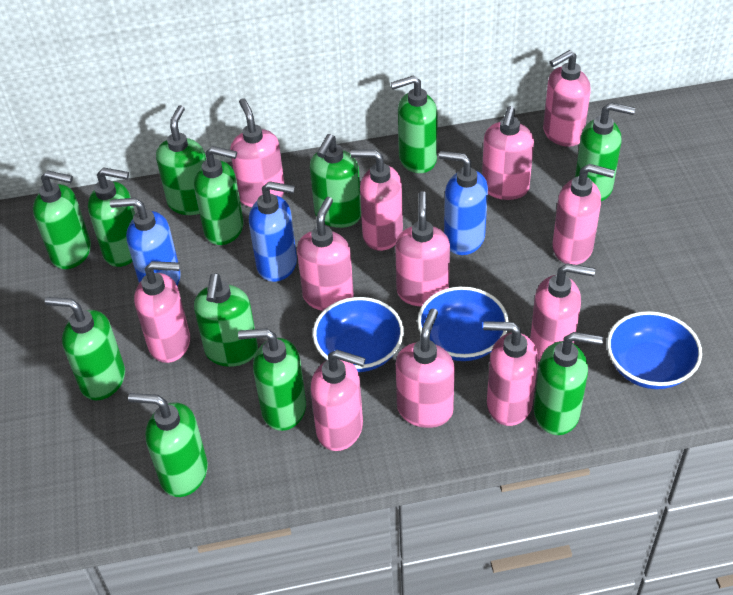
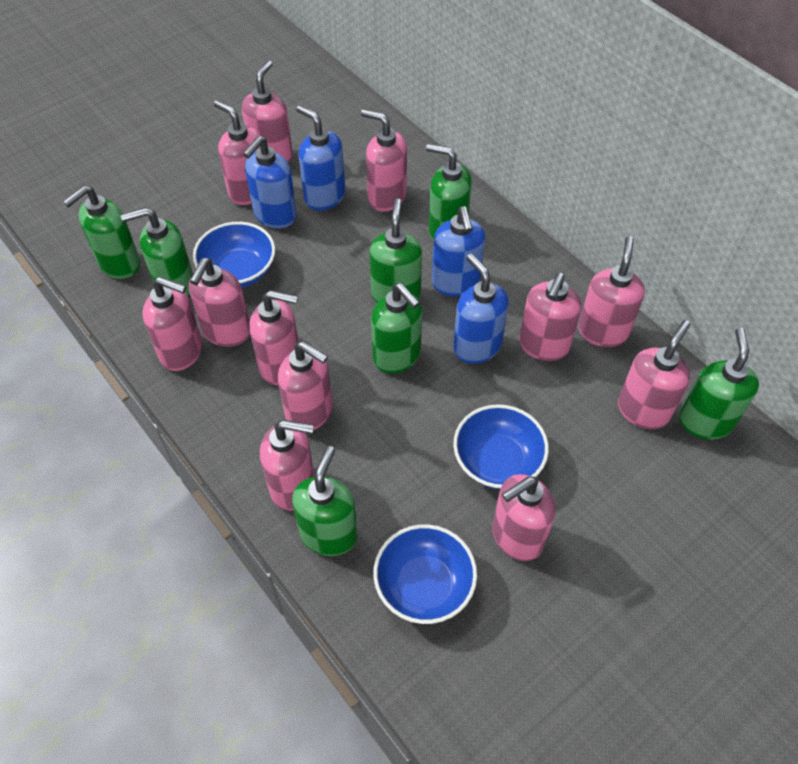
blue soap dispenser: [110,198,181,285] [249,181,297,282] [439,151,488,255] = 3 -> [243,136,297,229] [296,105,345,211] [432,206,485,296] [453,254,509,364] = 4
green soap dispenser: [33,170,91,269] [45,297,125,400] [88,167,135,267] [128,393,208,497] [156,105,206,215] [194,146,243,245] [194,273,258,367] [238,328,306,431] [310,134,361,228] [391,75,438,173] [534,332,603,435] [575,102,635,201] = 12 -> [63,185,140,279] [121,207,193,297] [292,446,358,556] [369,198,422,303] [371,283,422,373] [426,144,472,241] [679,328,759,439] = 7

